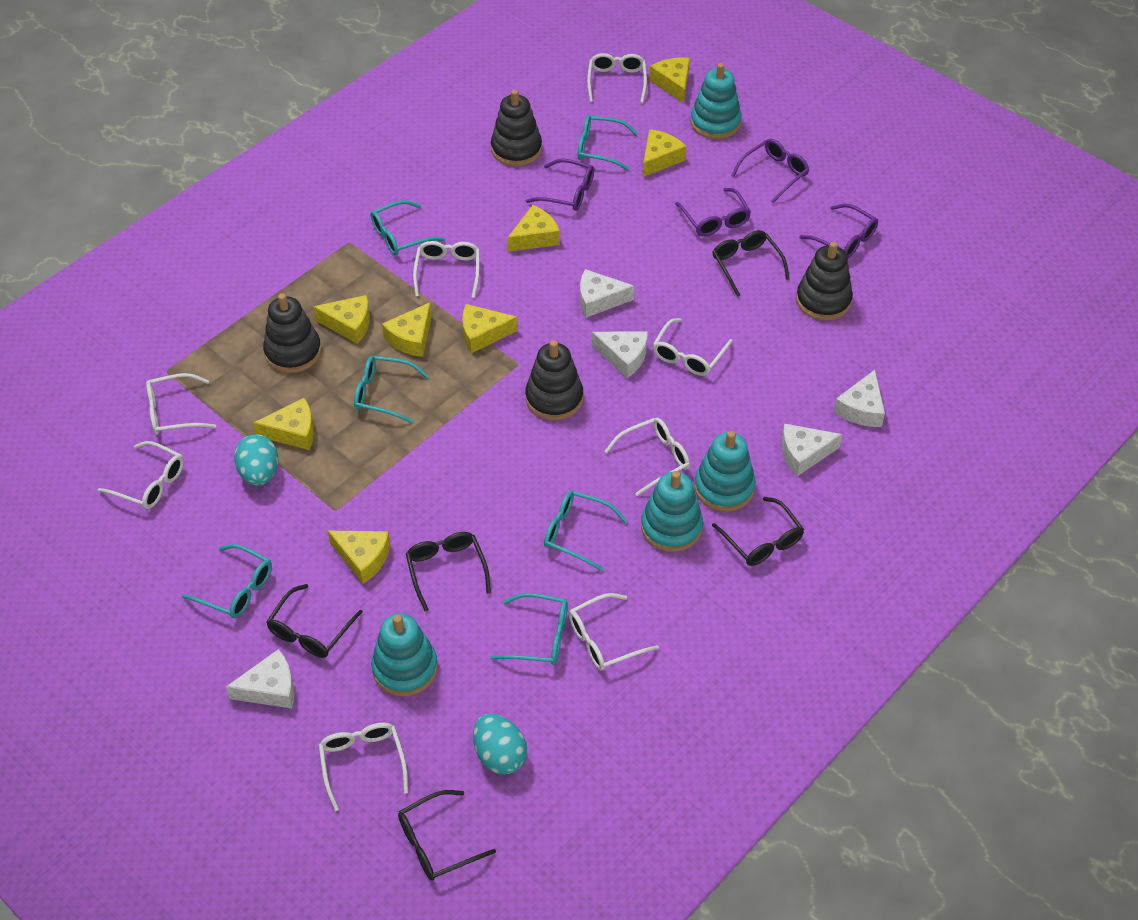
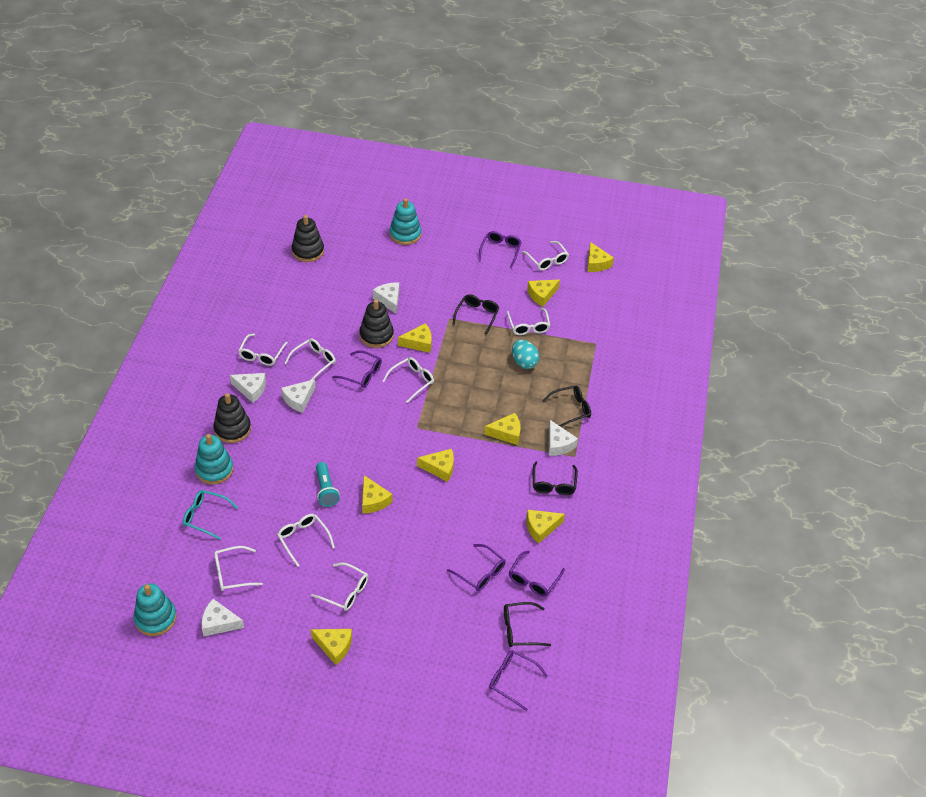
black glasses: [266,584,363,658] [398,790,496,880] [406,532,491,611] [712,497,804,566] [713,230,790,297] = 5 -> [452,294,499,335] [504,602,551,647] [533,462,578,495] [542,385,591,427] = 4
black stacking toy: [263,293,321,373] [491,90,542,166] [525,340,583,420] [796,242,853,321] = 4 -> [213,393,251,443] [292,215,324,262] [359,299,394,348] = 3
purple glasses: [526,159,594,211] [675,188,751,236] [731,139,809,203] [799,204,878,258] = 4 -> [332,350,382,388] [447,544,505,591] [478,231,522,268] [489,650,548,711] [509,550,565,596] = 5
turquoise egg: [234,434,278,486] [473,714,527,775] = 2 -> [512,339,539,369] = 1
turquoise flashlight: none = 0 -> [316,462,340,507] = 1
turquoise glasses: [182,544,272,618] [354,356,429,423] [371,200,445,255] [490,593,568,665] [544,491,627,571] [578,115,638,171] = 6 -> [183,490,238,540] = 1
turquoise stacking toy: [371,613,438,696] [641,471,703,552] [691,63,742,139] [694,431,756,512] = 4 -> [133,583,177,636] [195,434,233,484] [390,198,421,245] = 3

